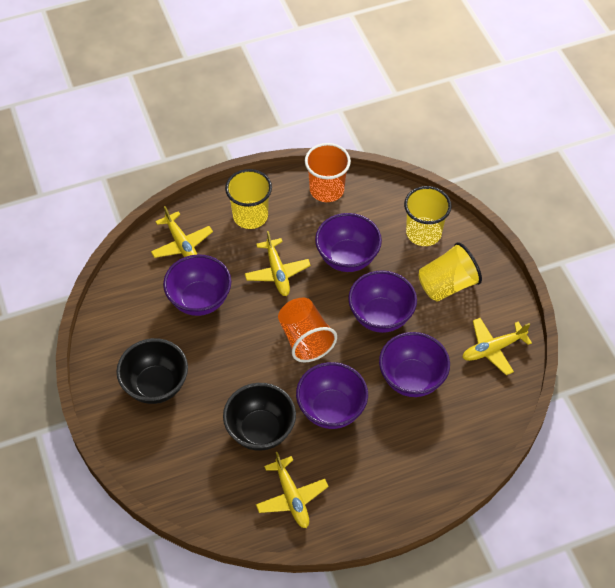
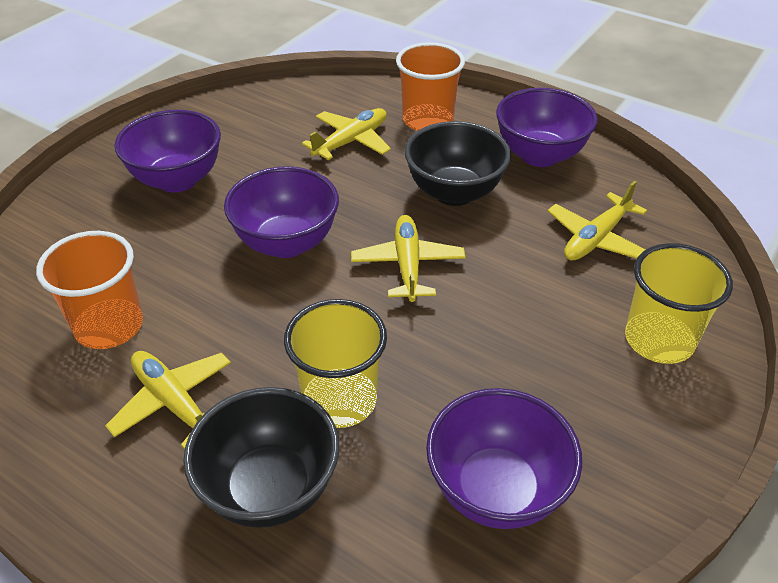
purple bowl: [163,254,231,316] [296,362,368,429] [315,213,382,272] [348,270,417,333] [379,332,450,397] = 5 -> [114,110,221,193] [224,166,339,258] [426,388,582,529] [496,88,598,167] = 4
yellow cup: [225,169,272,229] [404,186,452,246] [418,242,482,302] = 3 -> [284,299,387,428] [625,243,733,364] = 2

